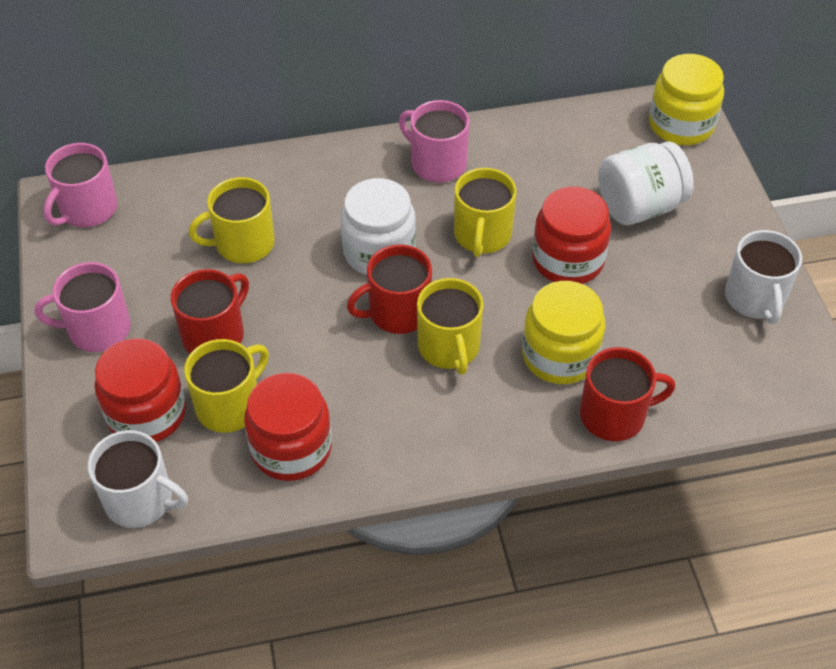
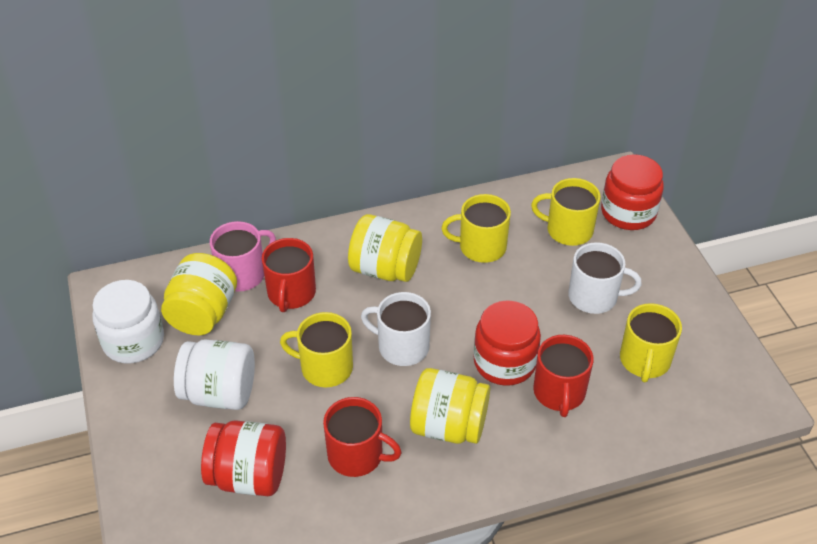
pink mug: [35,262,131,352] [43,143,118,227] [399,100,470,183] = 3 -> [210,221,276,292] = 1
yellow jar: [522,281,606,384] [649,54,724,145] = 2 -> [161,253,237,335] [348,214,422,282] [410,368,490,444] = 3

